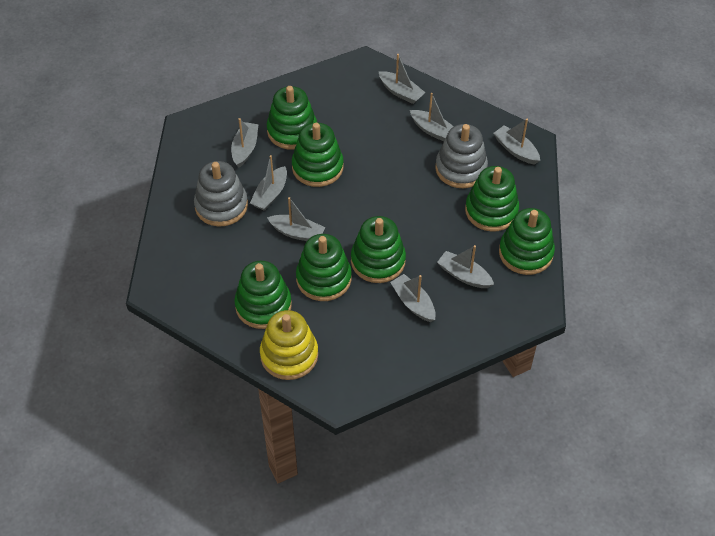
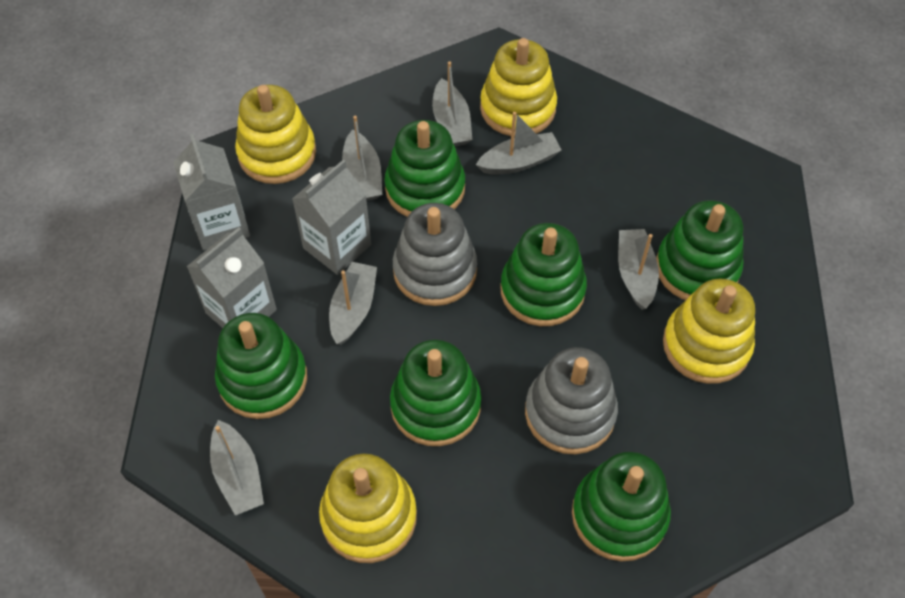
green stacking toy: [234,261,292,329] [267,86,317,150] [292,123,344,187] [296,234,352,301] [351,216,406,283] [465,166,519,231] [499,208,555,275] = 7 -> [215,313,307,419] [384,120,465,217] [390,339,482,446] [500,223,587,326] [572,452,671,562] [656,200,743,300] = 6
grey boat: [231,118,258,167] [250,155,287,211] [267,197,325,241] [379,54,426,104] [390,274,436,322] [410,93,454,141] [437,245,494,288] [493,119,540,165] = 8 -> [210,420,264,516] [329,262,377,345] [342,116,382,201] [432,61,472,146] [476,112,561,174] [618,229,659,310] = 6
grey carton: none = 0 -> [173,134,250,250] [186,227,277,328] [292,159,371,275] = 3
yellow stacking toy: [260,310,318,380] = 1 -> [235,85,316,184] [319,454,417,563] [480,38,557,136] [663,278,755,384] = 4

